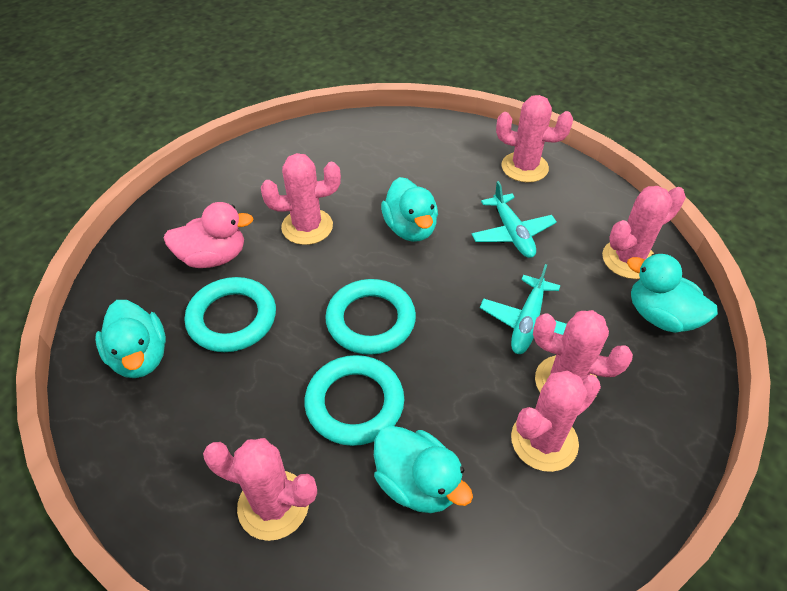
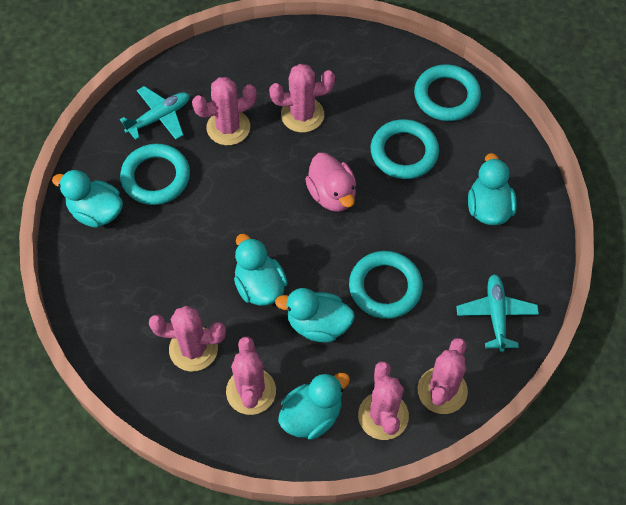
turquoise duck: [95,300,166,378] [374,426,473,513] [381,177,438,242] [627,253,718,333] = 4 -> [52,170,123,228] [234,234,288,306] [275,288,355,343] [278,373,350,440] [468,153,517,225] = 5
turquoise ring: [185,277,276,352] [305,355,404,446] [325,279,416,355] = 3 -> [120,144,190,205] [349,251,423,319] [370,119,439,179] [414,64,481,121] = 4

